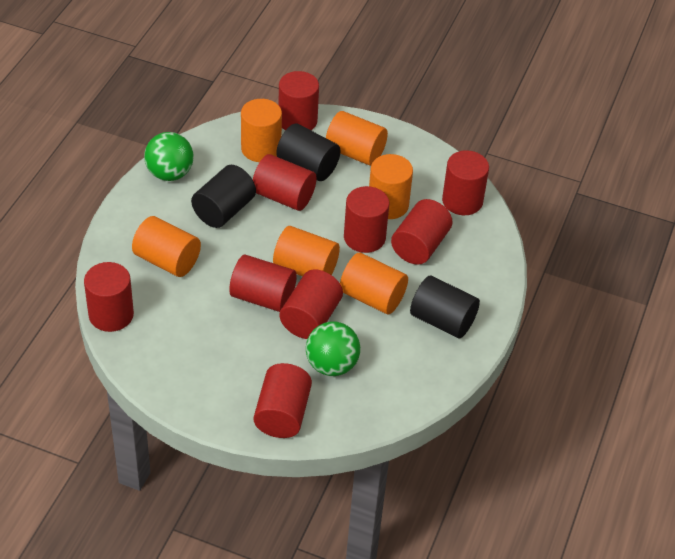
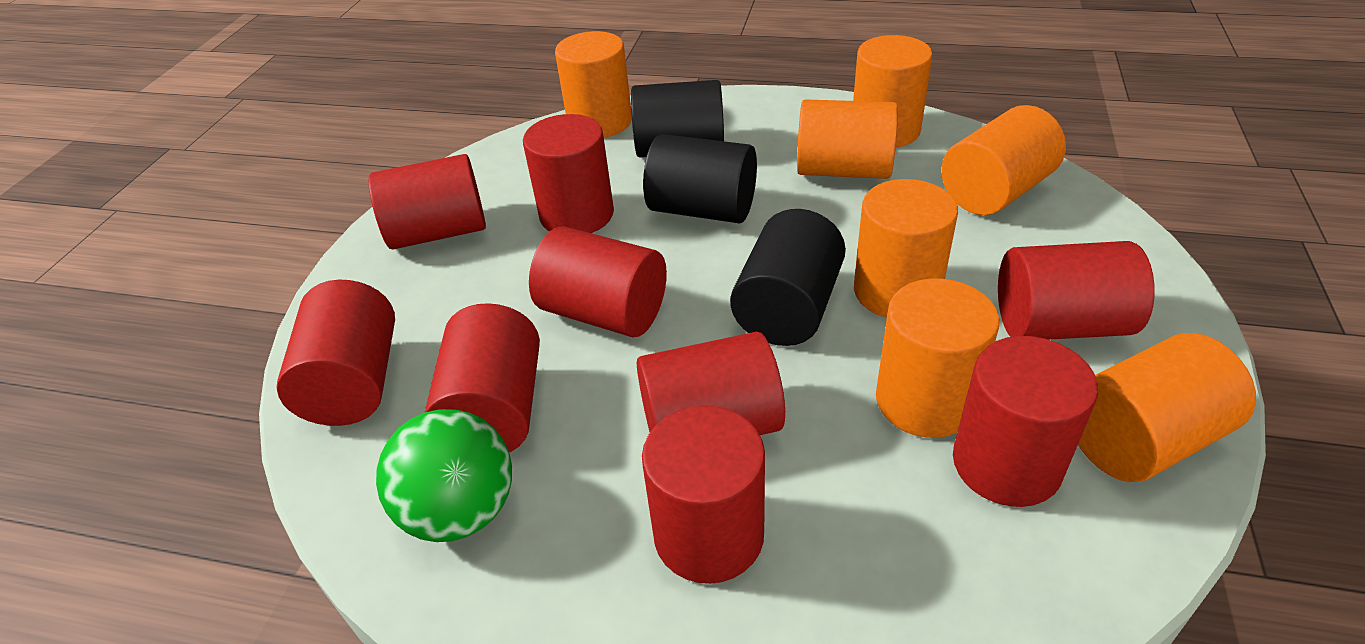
green ball: [144,132,194,181] [306,321,360,376] = 2 -> [376,409,512,542] = 1
orange cylinder: [132,216,201,277] [241,99,282,162] [273,226,340,276] [326,111,388,166] [340,252,408,314] [369,154,413,219] = 6 -> [555,31,632,138] [797,99,898,179] [853,35,932,148] [854,179,958,318] [876,278,999,438] [941,105,1066,215] [1078,333,1256,482] = 7

